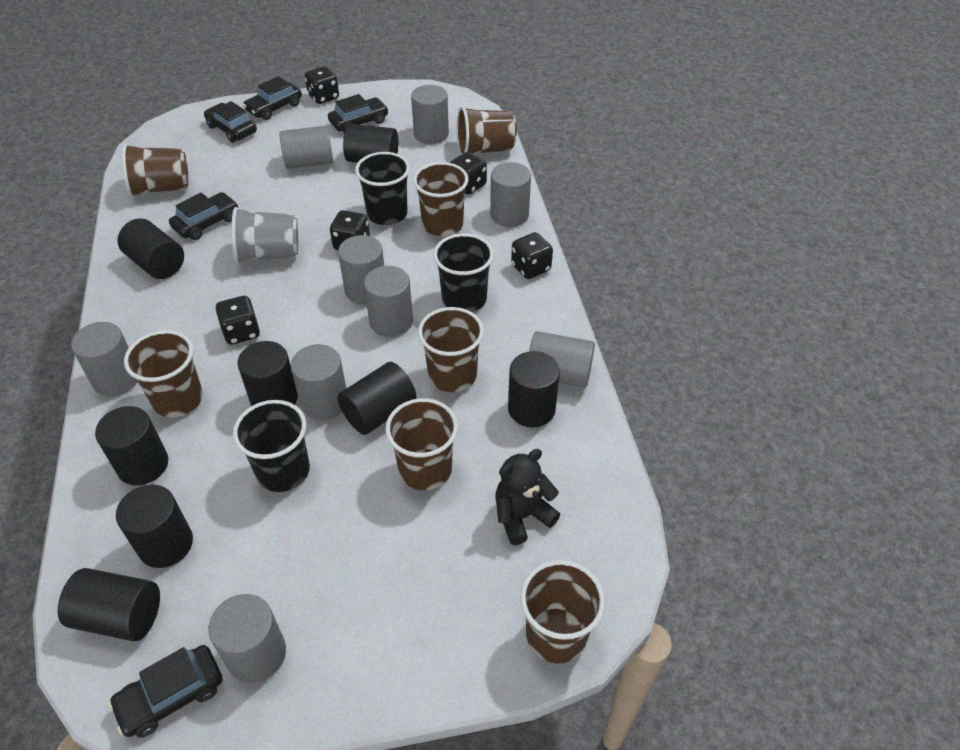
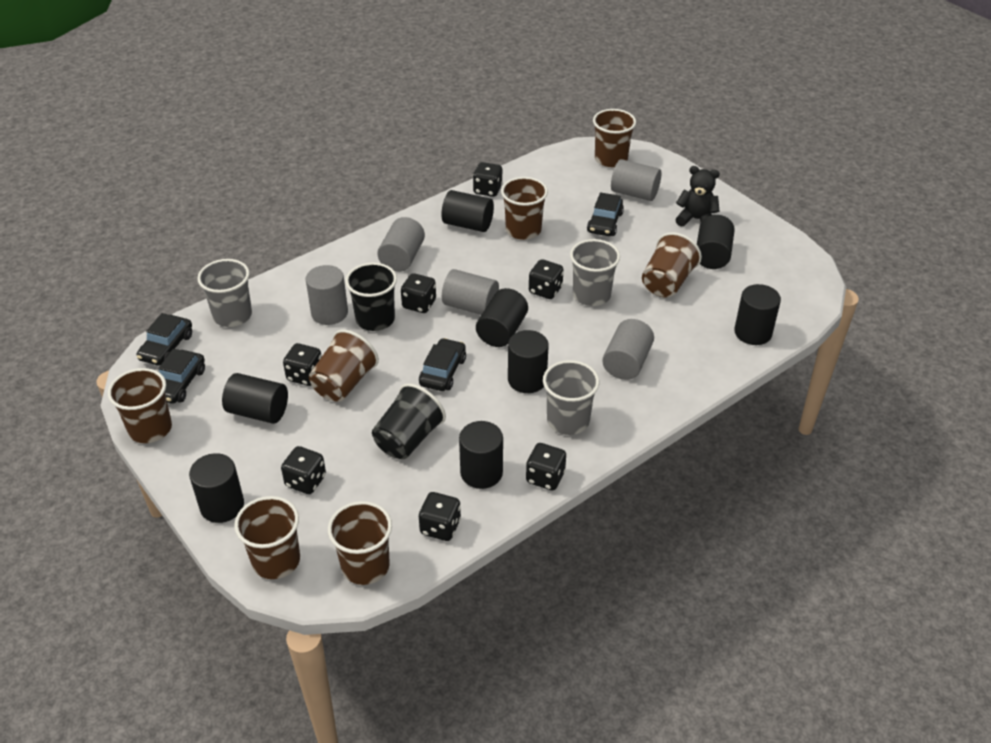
black car: [108,645,223,738] [169,192,238,240] [204,101,257,143] [243,76,302,120] [328,94,389,133] = 5 -> [136,313,192,366] [158,349,205,404] [419,338,466,391] [587,192,624,236] = 4
black cup: [233,400,310,492] [355,152,410,225] [433,234,494,312] = 3 -> [345,263,397,331] [372,383,446,459] = 2
black dice: [215,296,260,345] [305,66,339,104] [330,210,370,250] [450,152,487,194] [511,232,553,279] = 5 -> [281,446,326,494] [283,343,322,386] [401,273,436,313] [419,492,461,541] [473,162,503,197] [526,443,566,490] [529,259,564,299] = 7
grey cup: [232,207,298,264] = 1 -> [197,259,252,327] [543,360,599,435] [570,239,620,306] = 3
grey cylinder: [71,322,137,396] [208,594,286,683] [279,126,333,169] [291,344,346,420] [338,235,384,304] [364,266,413,337] [411,85,449,144] [490,162,531,227] [529,331,595,388] = 9 -> [306,265,348,325] [377,217,425,272] [442,269,499,315] [602,319,654,380] [611,159,661,201] = 5

